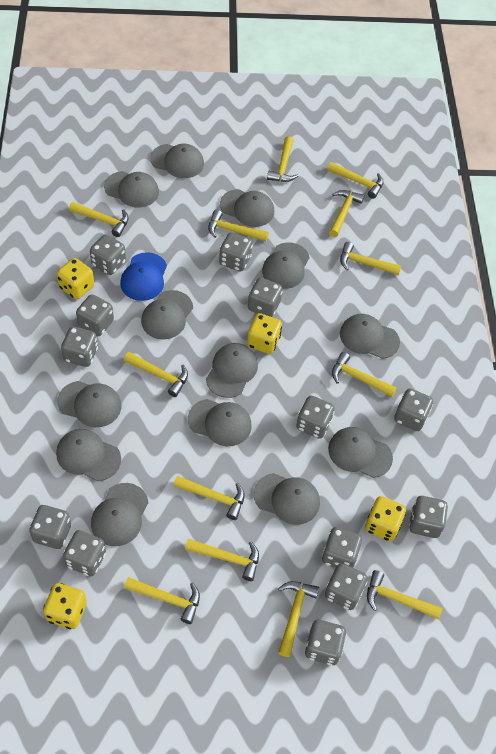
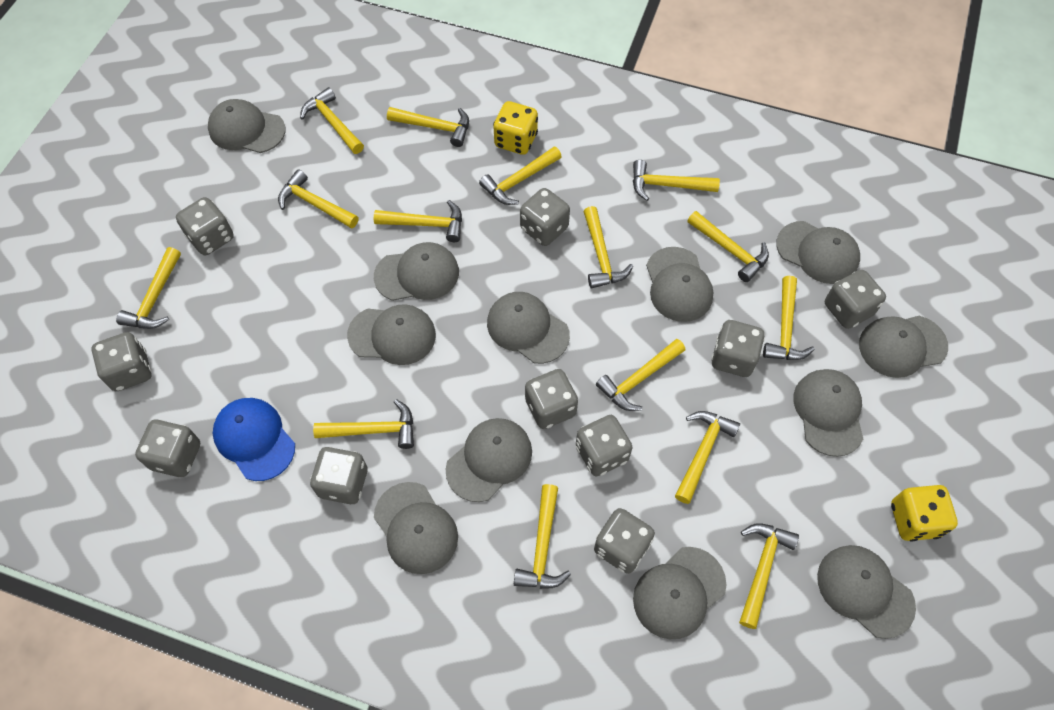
grey cap: [56,429,121,481] [57,381,121,427] [91,483,149,546] [104,171,159,208] [141,290,193,340] [150,144,204,178] [188,399,252,446] [206,343,258,398] [220,189,274,227] [254,473,320,525] [262,242,310,289] [328,427,393,478] [340,314,400,359] = 13 -> [208,99,285,153] [347,304,436,365] [374,242,459,301] [374,482,458,574] [446,418,532,502] [487,292,570,364] [633,547,726,639] [646,247,713,322] [776,221,860,284] [793,369,863,457] [817,545,916,639] [859,316,948,378] = 12
grey dice: [29,505,71,549] [61,327,98,367] [63,530,106,576] [76,294,114,336] [90,235,126,275] [219,232,253,271] [248,278,283,317] [296,395,335,439] [305,620,346,666] [322,527,362,568] [325,563,367,610] [394,388,433,431] [409,496,448,538] = 13 -> [91,332,152,391] [135,420,200,477] [176,197,234,255] [310,447,367,504] [520,188,570,246] [525,369,578,429] [576,415,633,476] [594,508,655,574] [711,320,765,377] [825,270,886,329] = 10
yellow dice: [43,583,87,629] [57,258,94,299] [247,313,282,354] [365,496,406,541] = 4 -> [493,101,538,155] [891,485,958,542] = 2
yellow hammer: [69,202,129,237] [124,352,188,397] [124,577,200,624] [174,476,245,520] [185,539,259,581] [208,210,269,241] [267,136,298,182] [278,581,319,657] [327,162,384,199] [329,190,365,237] [332,352,397,397] [340,242,401,275] [367,570,442,619] = 13 -> [116,247,181,329] [278,169,359,229] [300,87,364,154] [313,399,414,449] [374,200,462,242] [387,107,469,147] [479,147,562,205] [514,484,571,589] [583,206,633,289] [596,339,685,411] [633,160,720,201] [675,411,740,504] [687,211,769,282] [739,523,799,629] [763,276,815,360] = 15

